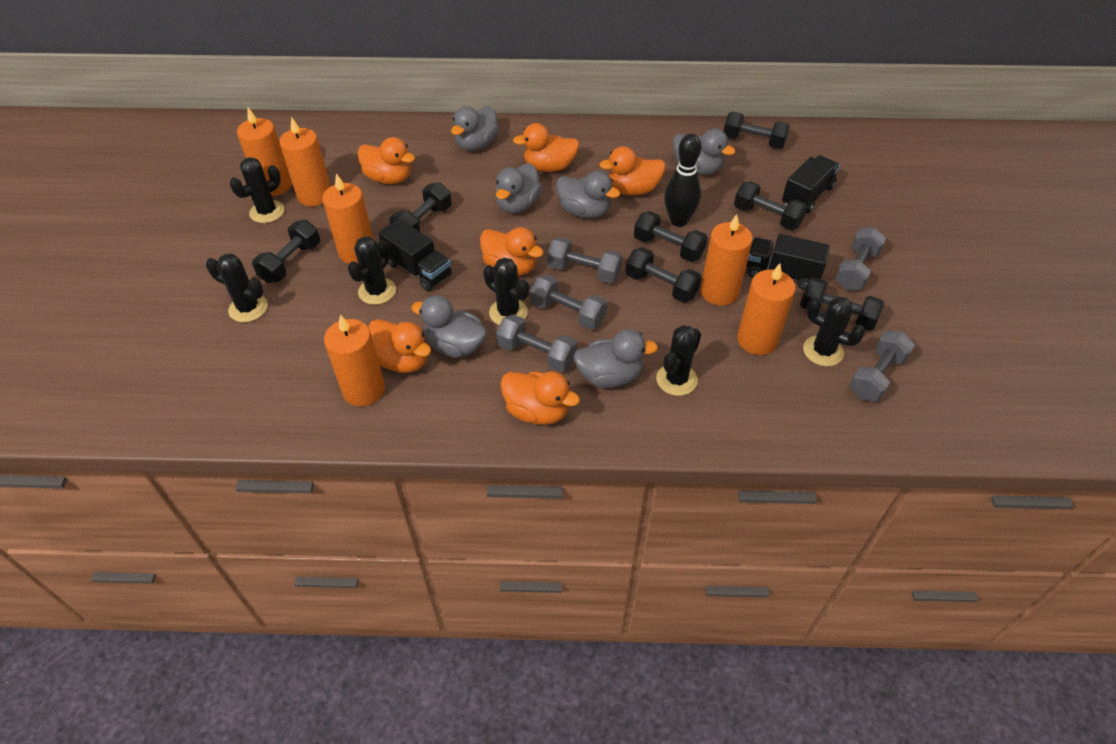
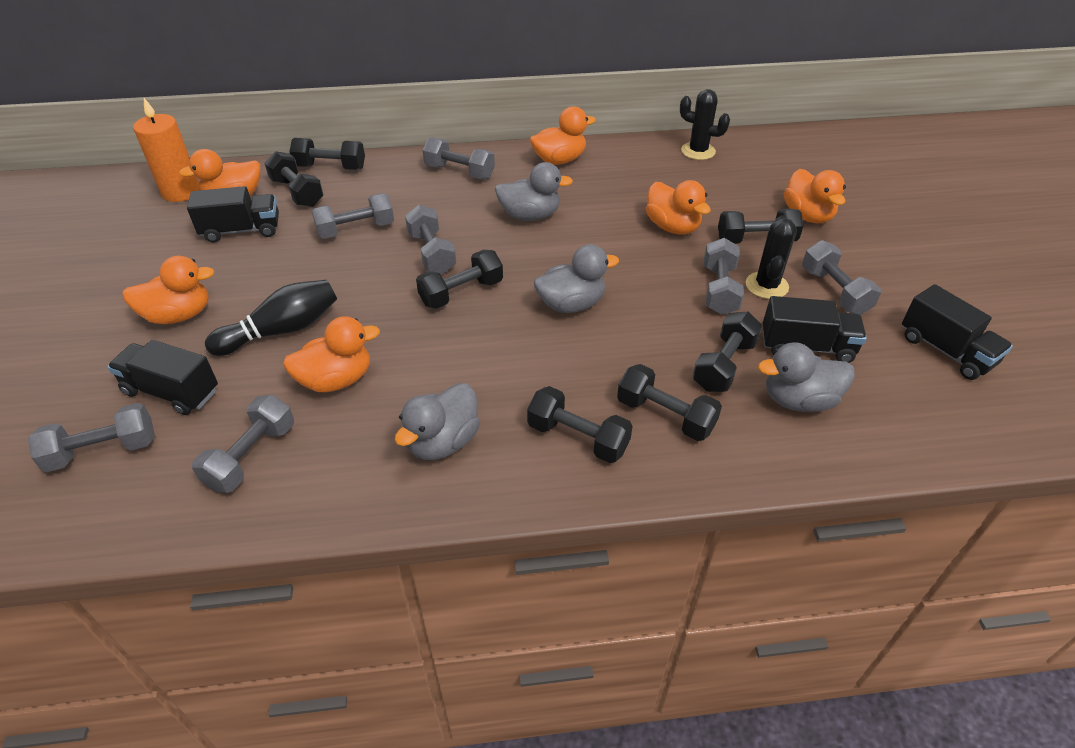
black cactus: [206,254,268,322] [230,157,285,223] [348,236,396,305] [483,258,529,325] [656,325,701,396] [803,296,865,366] = 6 -> [680,89,730,160] [746,215,797,299] = 2
black truck: [378,219,452,291] [746,234,830,290] [782,155,840,214] = 3 -> [107,340,218,415] [187,186,279,243] [763,296,867,363] [902,284,1013,380] = 4
grey duck: [411,295,487,358] [451,106,499,151] [496,163,543,214] [556,171,620,218] [573,329,658,388] [673,128,735,175] = 6 -> [395,383,480,460] [495,162,573,221] [534,244,619,313] [758,342,855,412] = 4
grey dumbbell: [496,314,577,372] [530,274,607,330] [547,237,623,283] [835,227,886,290] [849,331,915,402] = 5 -> [28,403,155,472] [192,395,294,493] [312,193,394,239] [405,205,456,274] [423,137,495,179] [704,238,744,315] [802,240,881,315] = 7
orange candle: [237,108,292,196] [279,117,331,206] [322,173,373,264] [324,315,385,407] [700,214,753,306] [737,264,796,355] = 6 -> [133,98,199,202] = 1

